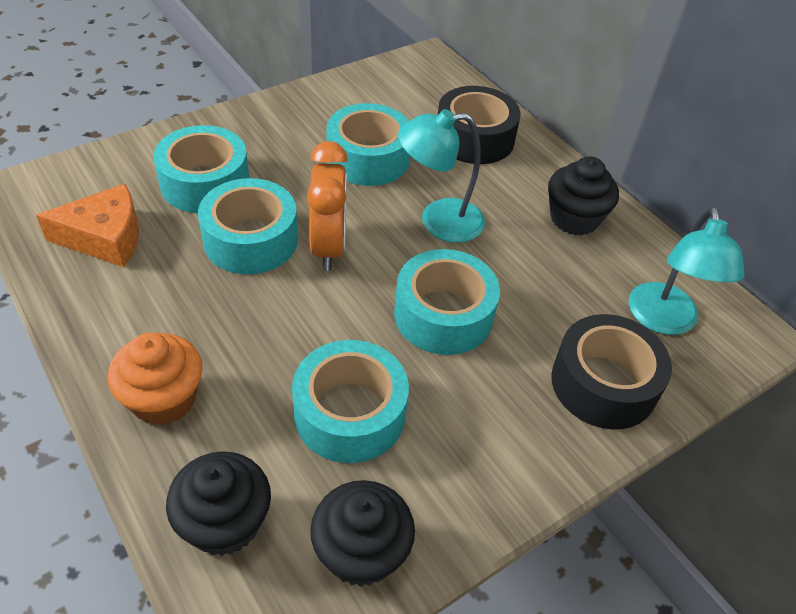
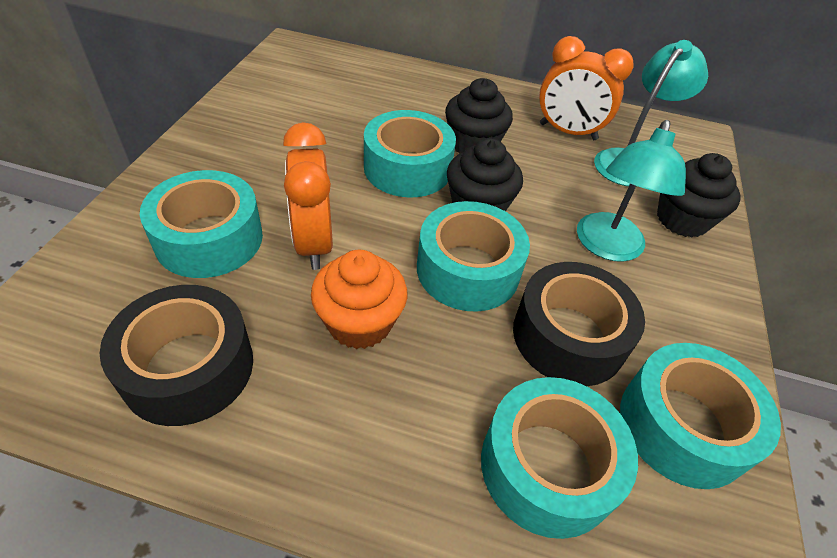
orange cheese: [36,184,139,267] = 1 -> none = 0
orange clock: [307,141,348,271] = 1 -> [283,122,333,270] [539,36,634,140] = 2

